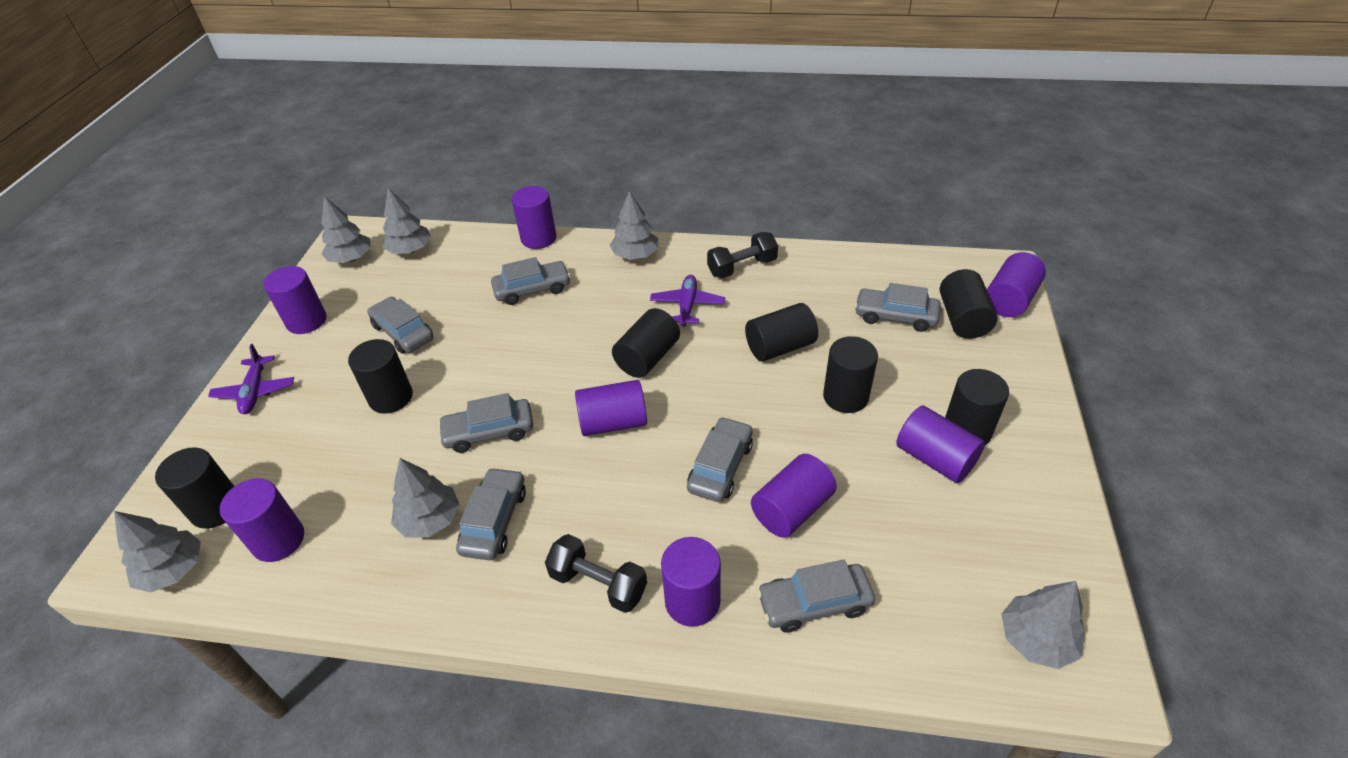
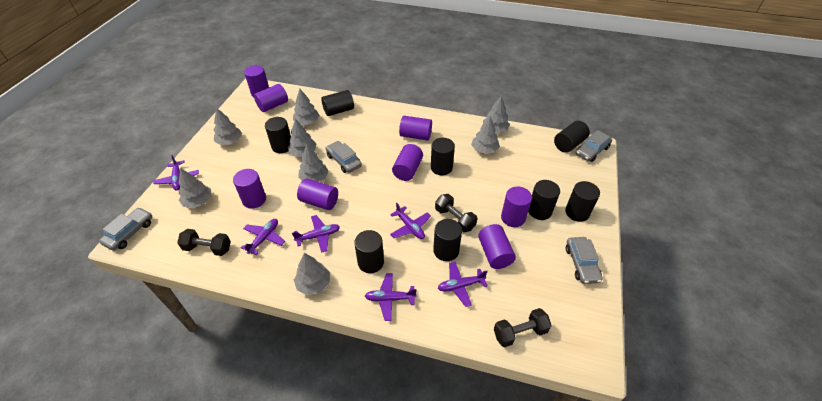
black cylinder: [155,447,235,529] [348,339,413,414] [612,308,680,378] [745,303,818,362] [823,336,878,413] [940,269,997,339] [945,369,1009,445] = 7 -> [265,117,291,153] [321,90,354,116] [354,230,384,273] [431,138,455,175] [433,219,462,261] [528,180,560,220] [554,121,590,153] [565,181,600,222] = 8
black dumbbell: [545,534,647,613] [707,232,778,278] = 2 -> [177,229,231,256] [435,194,477,232] [494,308,552,347] = 3
grey car: [367,297,433,354] [438,393,533,453] [456,467,526,560] [491,257,571,305] [687,417,753,502] [757,559,875,633] [855,283,941,332] = 7 -> [99,207,152,251] [326,141,362,173] [566,237,603,284] [576,130,612,162] = 4
grey tree: [114,511,201,593] [321,196,371,263] [383,188,431,254] [391,458,460,537] [610,191,658,260] [1001,581,1085,669] = 6 -> [178,168,212,208] [213,108,242,145] [288,119,317,157] [293,89,320,125] [294,253,330,295] [298,145,329,182] [471,116,500,154] [483,96,510,133] = 8
purple plane: [208,344,294,414] [650,275,725,327] = 2 -> [154,155,199,191] [241,219,285,255] [292,215,340,253] [365,273,417,321] [390,203,431,239] [438,262,488,307] = 6

